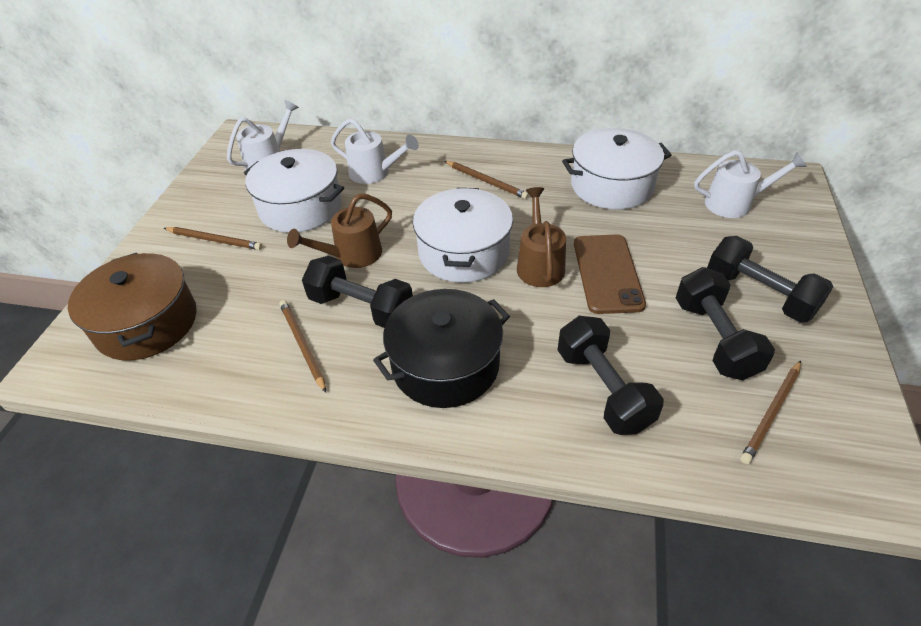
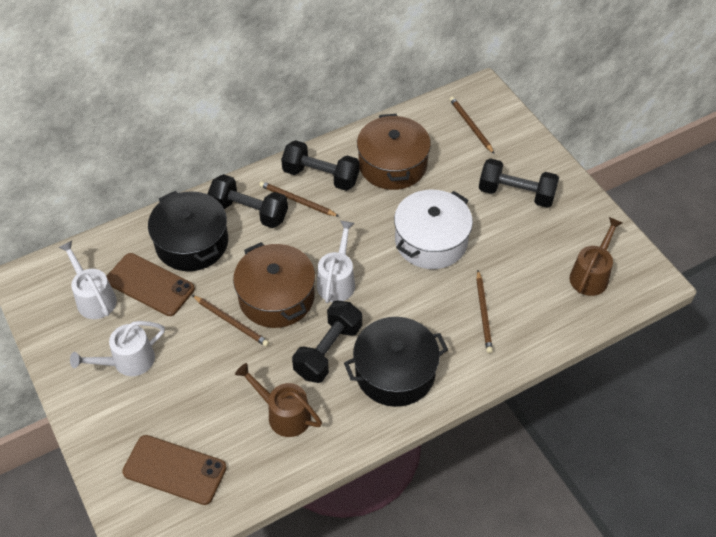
black pot: [373,289,510,408] = 1 -> [148,191,228,271] [344,317,448,407] = 2
brown phone: [574,234,646,314] = 1 -> [106,253,195,316] [122,435,227,505] = 2
brown pot: [68,253,197,361] = 1 -> [233,242,315,328] [357,114,431,190] = 2
white pot: [244,149,344,233] [413,188,513,283] [562,128,671,210] = 3 -> [394,190,473,269] = 1

